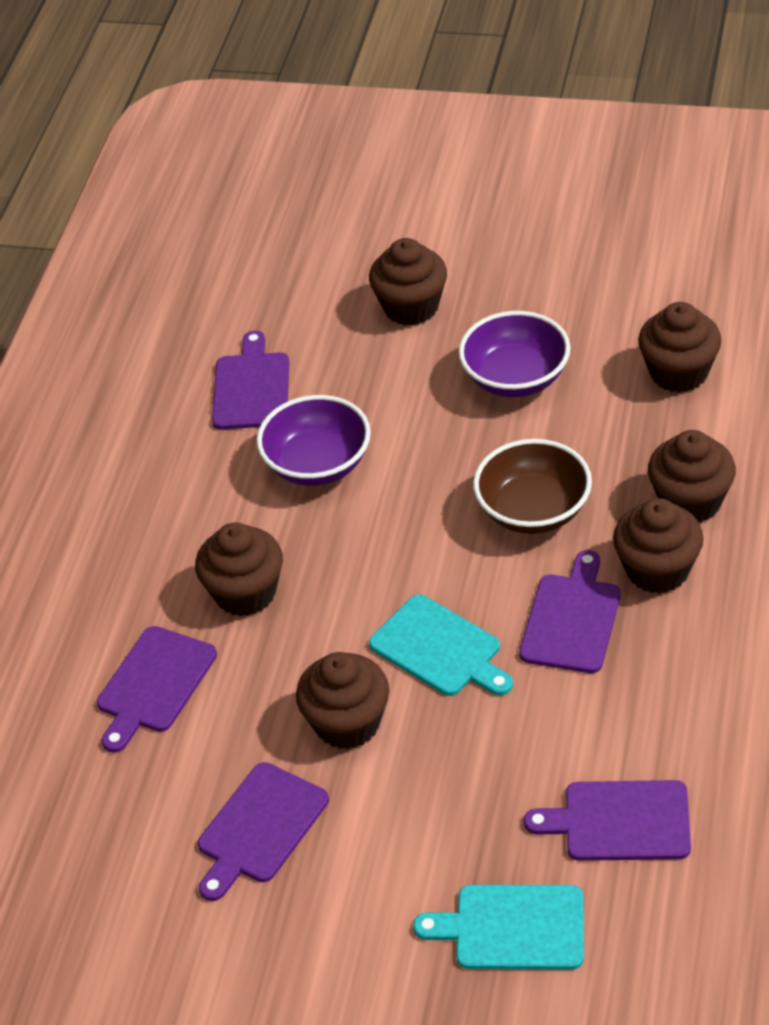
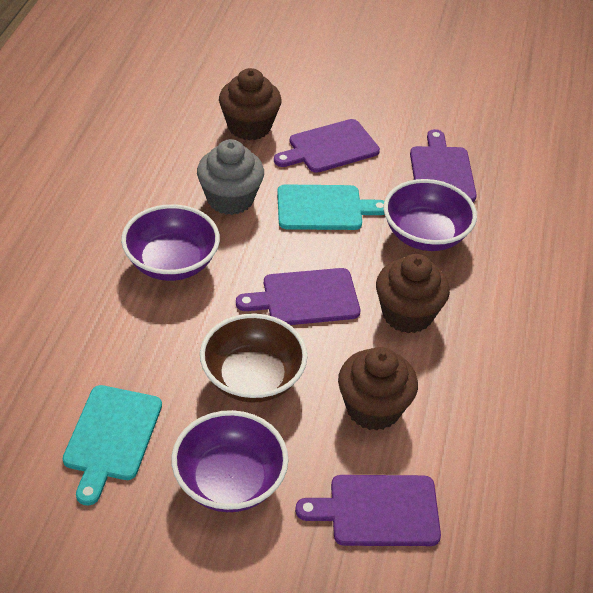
brown cupcake: [195,523,283,616] [296,652,389,750] [369,238,447,326] [613,498,704,594] [638,302,721,393] [648,430,736,523] = 6 -> [219,68,281,141] [338,347,418,431] [376,254,450,333] = 3
grey cupcake: none = 0 -> [197,139,264,215] = 1
purple bowl: [256,395,371,486] [459,311,570,397] = 2 -> [121,204,220,281] [171,410,288,512] [383,179,477,251] = 3
purple cutting board: [97,626,217,753] [198,762,329,901] [212,330,289,429] [519,550,621,673] [524,780,691,861] = 5 -> [236,268,360,325] [274,119,380,173] [295,475,441,546] [410,129,477,202] = 4

